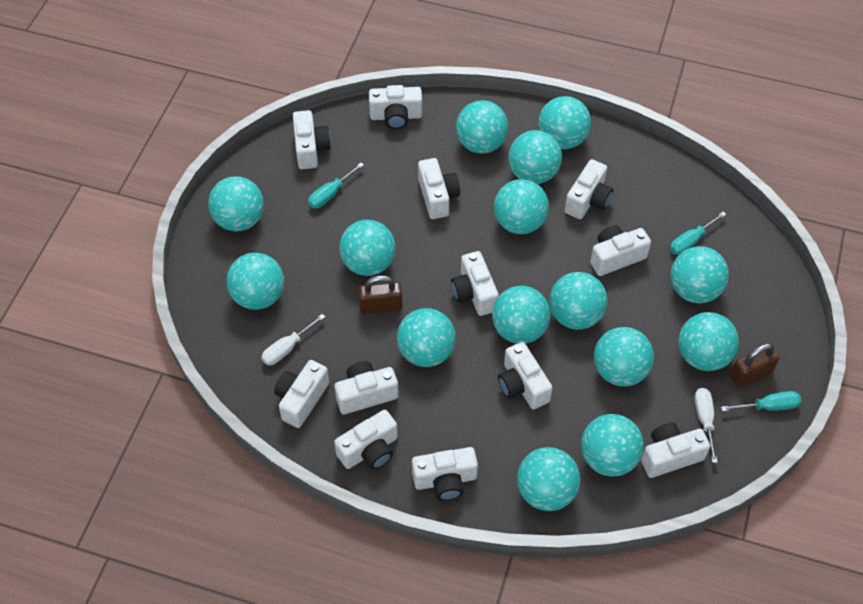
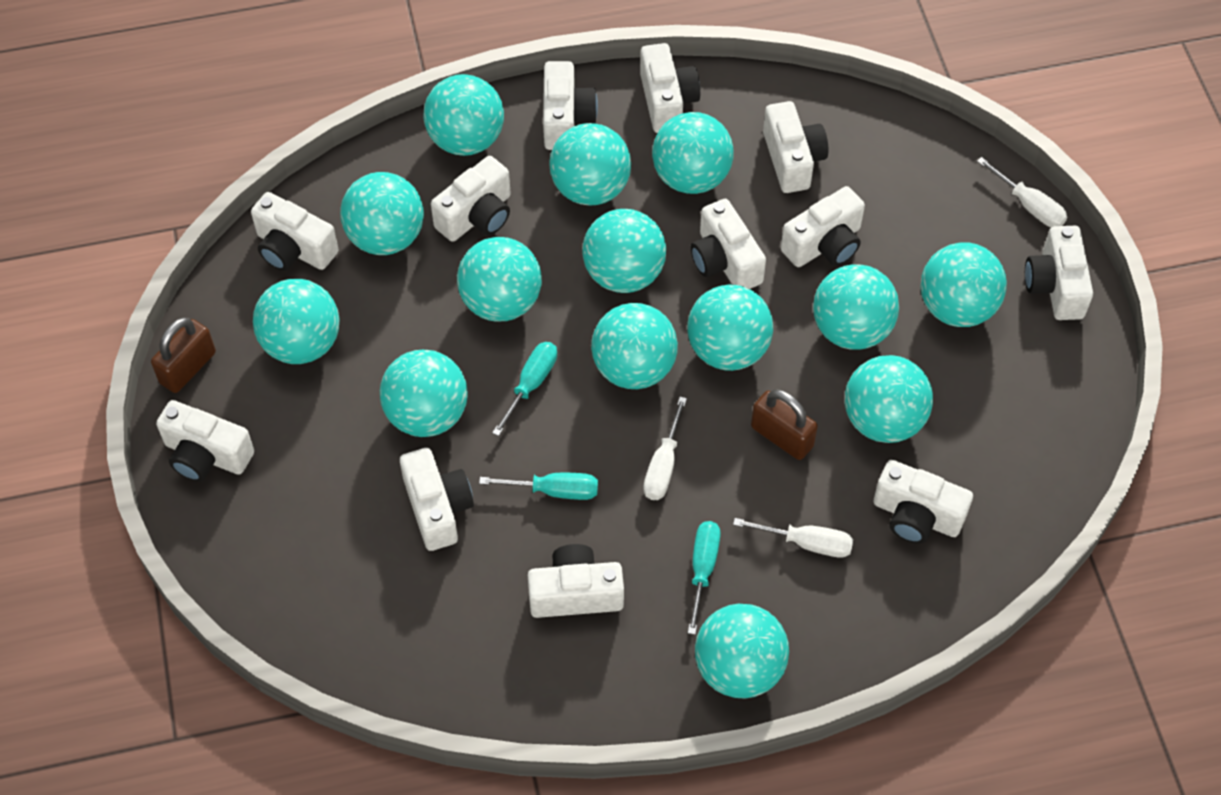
turquoise ball: [208,176,264,231] [227,253,284,310] [339,220,396,276] [397,308,456,367] [456,100,508,153] [492,286,550,344] [494,179,549,234] [508,130,562,184] [517,447,580,511] [538,96,591,149] [549,272,608,330] [581,414,644,476] [594,327,654,387] [671,246,729,303] [678,312,739,371] = 15 -> [253,279,340,364] [340,172,424,255] [380,350,468,437] [423,74,504,156] [457,237,542,322] [550,123,631,206] [582,209,666,293] [591,303,678,389] [652,112,733,194] [687,285,773,371] [695,604,789,699] [813,264,899,350] [845,355,933,443] [920,242,1007,327] = 14
white screwdriver: [261,314,325,365] [694,388,718,463] = 2 -> [643,397,687,500] [733,518,853,558] [977,157,1067,228] = 3

